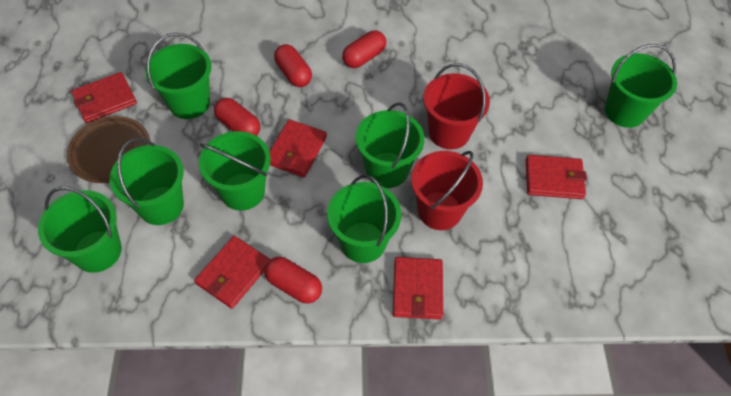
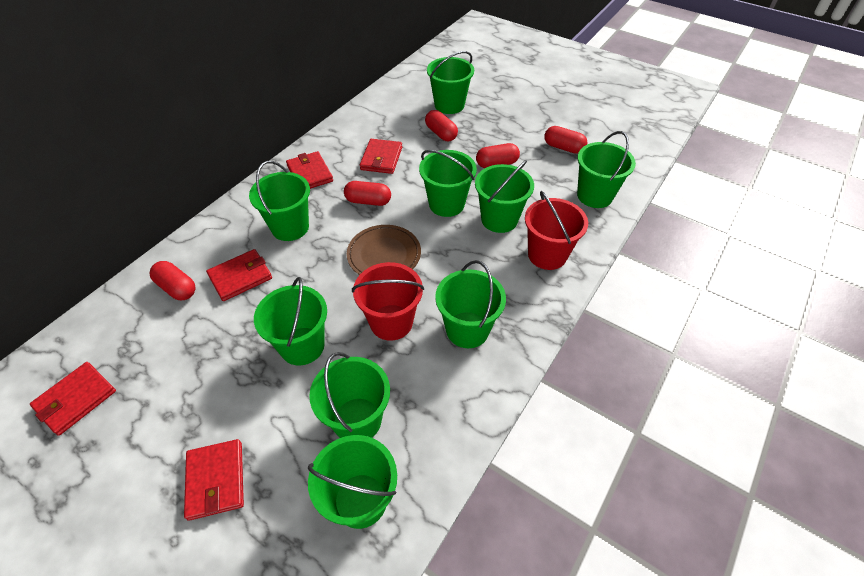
green bucket: [38,187,122,273] [109,138,184,225] [145,33,212,119] [199,131,271,211] [327,175,401,263] [356,103,424,188] [605,44,677,128] = 7 -> [249,161,310,241] [254,277,327,365] [308,435,397,529] [309,352,390,438] [419,150,477,217] [427,51,474,114] [435,260,506,348] [475,160,534,233] [577,131,636,208] = 9
red capsule: [214,98,260,136] [264,257,322,303] [274,44,312,87] [342,30,386,68] = 4 -> [150,261,196,300] [344,181,391,206] [425,110,458,141] [476,143,520,168] [544,126,587,154] = 5

